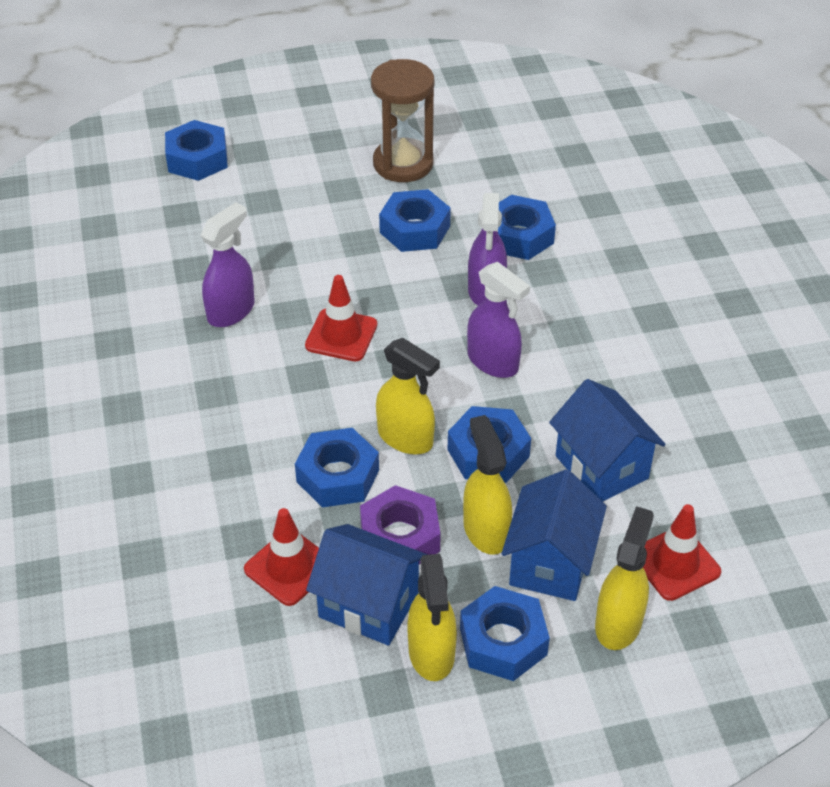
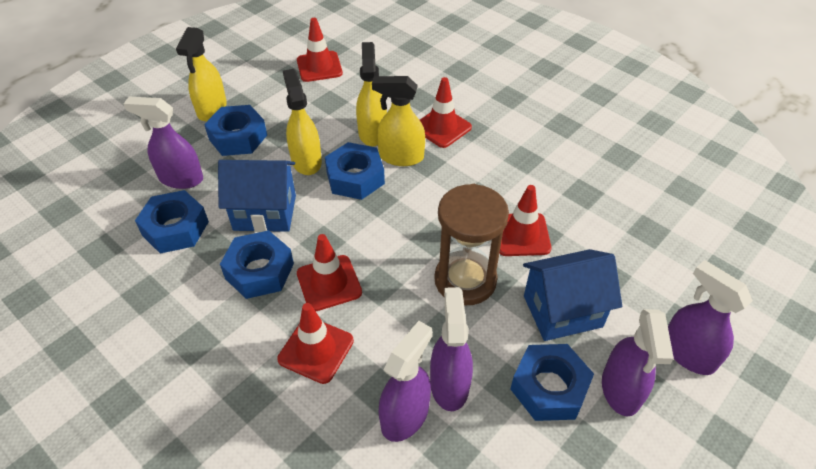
blue house: [306,524,427,646] [501,469,607,601] [549,379,666,502] = 3 -> [218,160,296,232] [523,249,622,341] = 2
blue nut: [165,120,228,181] [295,428,379,507] [379,189,451,252] [448,406,531,483] [460,586,550,681] [498,195,556,260] = 6 -> [135,190,209,254] [204,105,267,156] [220,230,294,299] [325,142,385,200] [510,344,594,421] = 5
purple nut: [360,485,441,564] = 1 -> none = 0
purple spray bottle: [200,202,255,327] [467,262,530,378] [468,193,507,306] = 3 -> [123,97,203,189] [379,321,433,442] [430,287,473,411] [602,309,674,416] [668,260,753,375] = 5
red traffic cone: [244,508,319,606] [305,275,377,361] [643,504,721,601] = 3 -> [277,303,354,384] [297,18,343,82] [297,234,362,311] [420,77,472,148] [500,185,551,256] = 5

